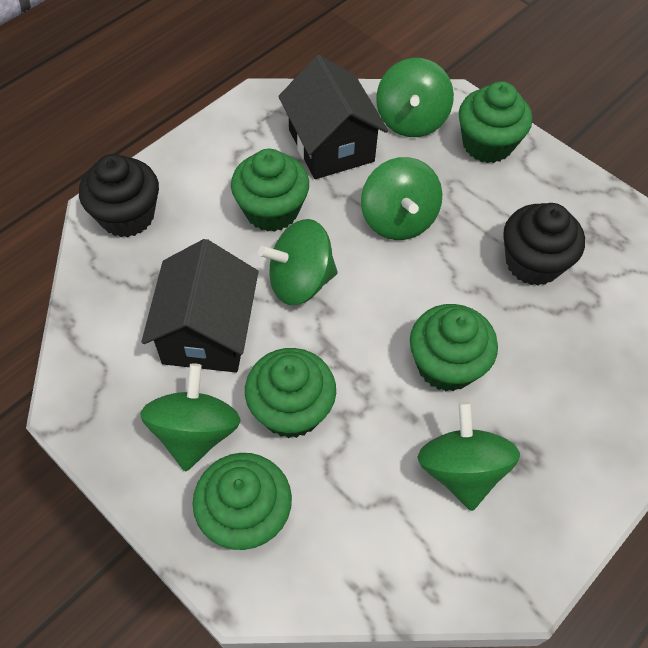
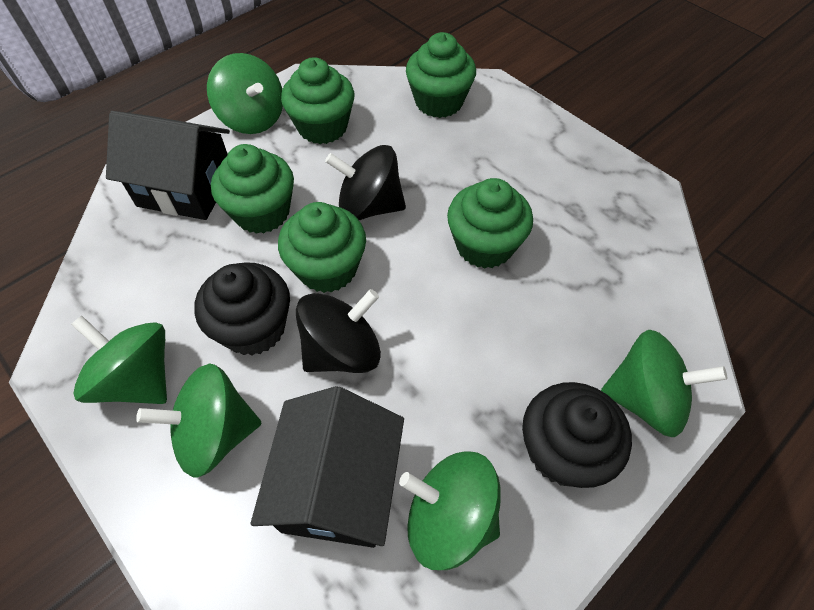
black spinning top: none = 0 -> [296,289,381,373] [325,145,406,220] = 2

